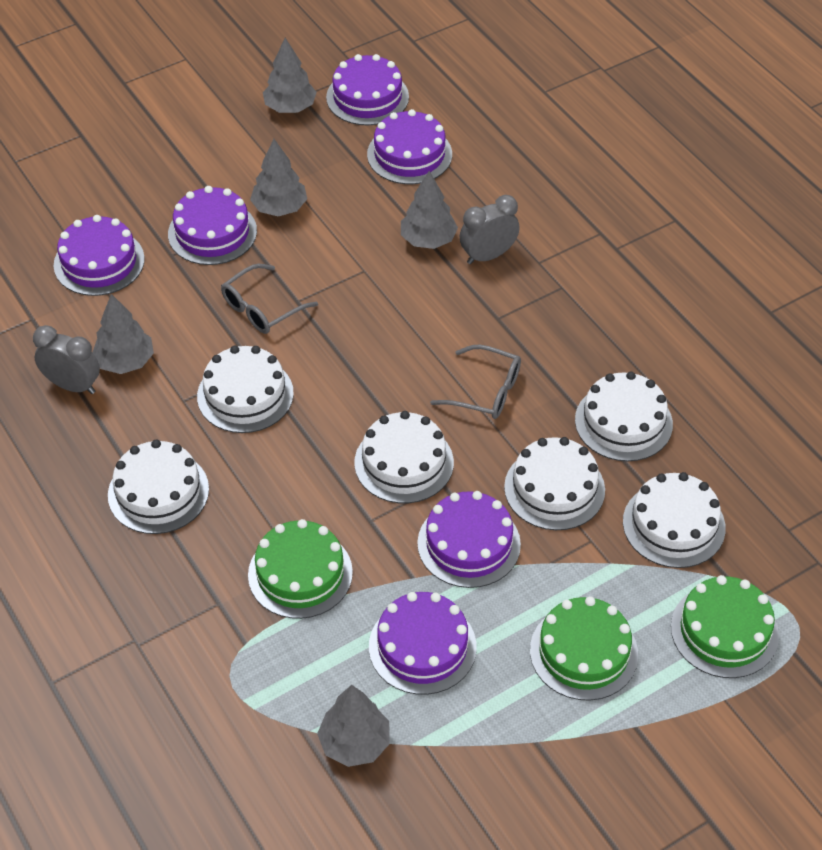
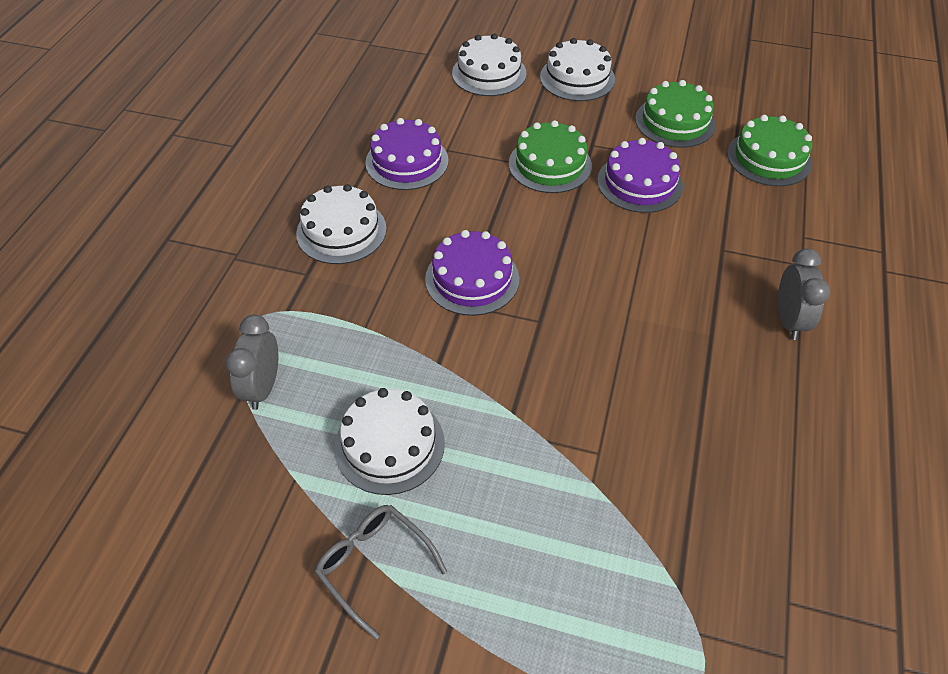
grey glasses: [221,264,318,334] [430,345,521,419] = 2 -> [315,505,447,640] = 1
grey tree: [92,294,154,374] [250,139,307,216] [263,38,317,113] [317,685,390,767] [401,171,458,249] = 5 -> none = 0
purple cake: [54,215,145,296] [168,186,257,265] [326,54,409,126] [367,109,452,184] [369,592,476,695] [417,491,521,588] = 6 -> [365,118,448,190] [425,230,519,316] [597,138,683,213] = 3
white cake: [108,440,209,534] [197,346,294,433] [354,411,454,503] [504,437,605,530] [575,371,673,461] [623,472,726,568] = 6 -> [296,184,387,264] [334,388,445,495] [452,33,527,96] [540,38,615,101] = 4

